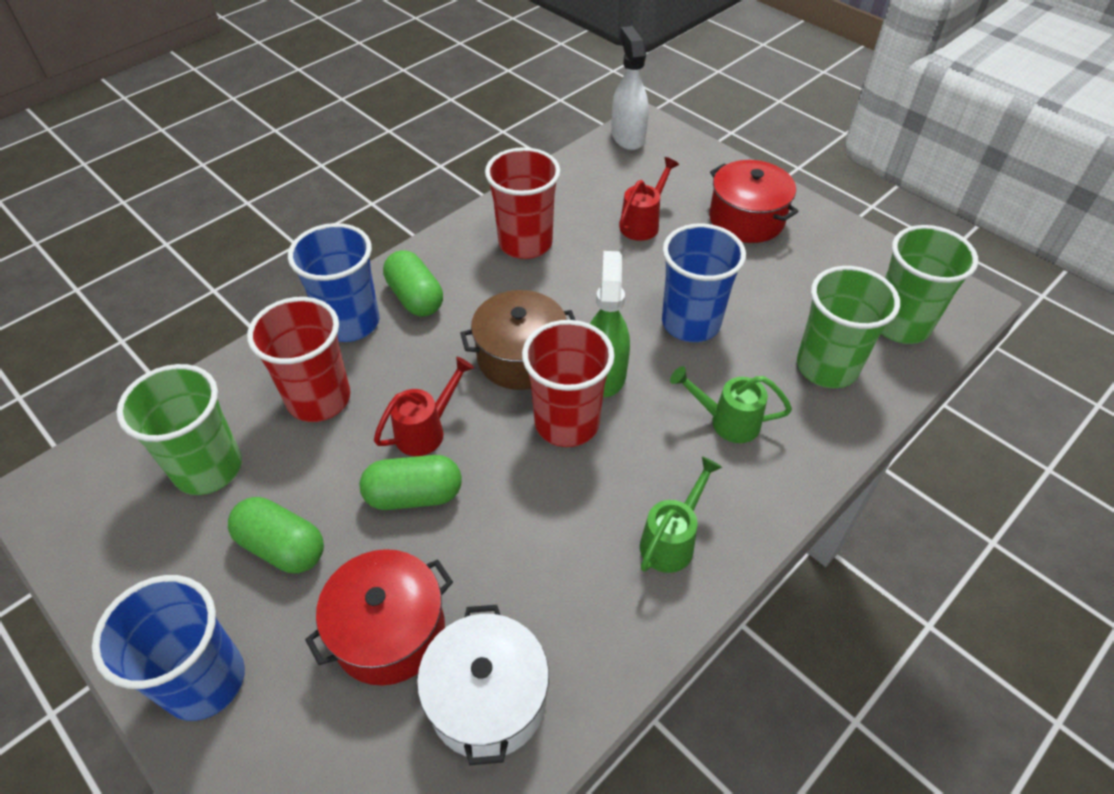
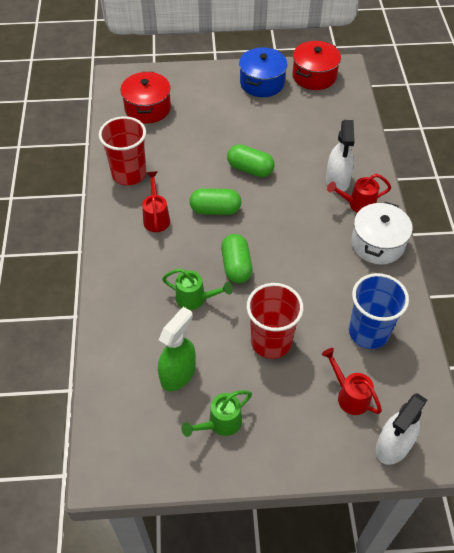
blue cup: [92,575,245,721] [288,223,379,342] [662,223,746,342] = 3 -> [349,273,409,349] = 1
blue pot: none = 0 -> [239,47,287,97] = 1
brown pot: [460,290,575,390] = 1 -> none = 0
green cup: [116,364,242,495] [797,266,900,388] [881,225,978,344] = 3 -> none = 0
red cup: [247,297,350,422] [485,147,560,259] [522,320,615,447] = 3 -> [99,116,146,186] [247,283,304,359] = 2
red watering can: [374,357,474,456] [619,157,679,241] = 2 -> [142,172,170,232] [322,348,382,415] [327,174,391,213] = 3
white spray bottle: [611,26,649,150] = 1 -> [326,120,355,192] [376,393,427,465] = 2

